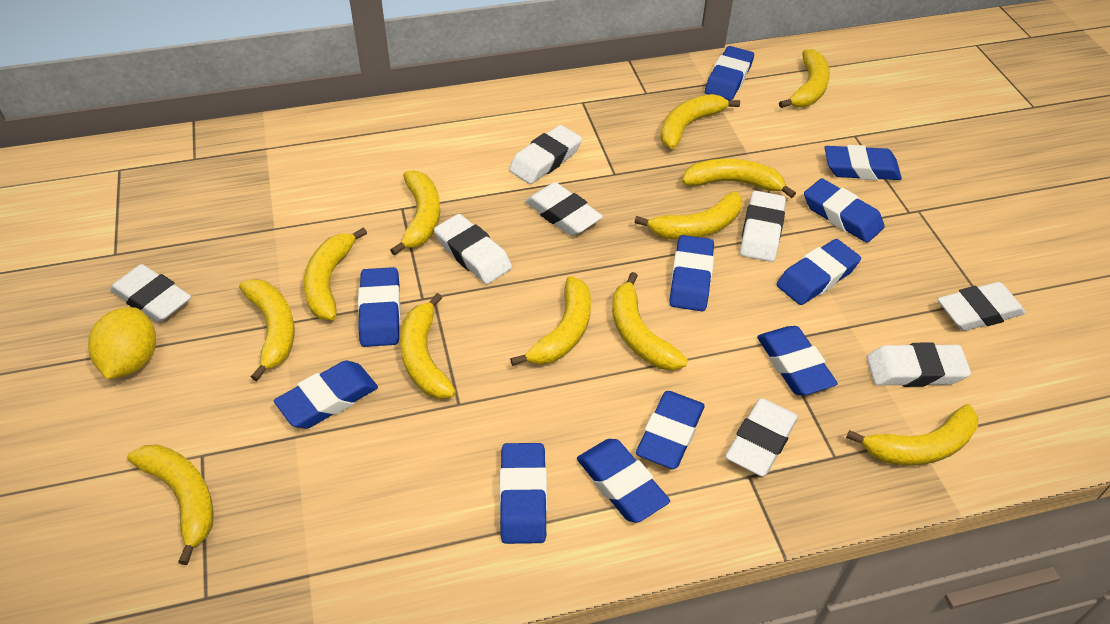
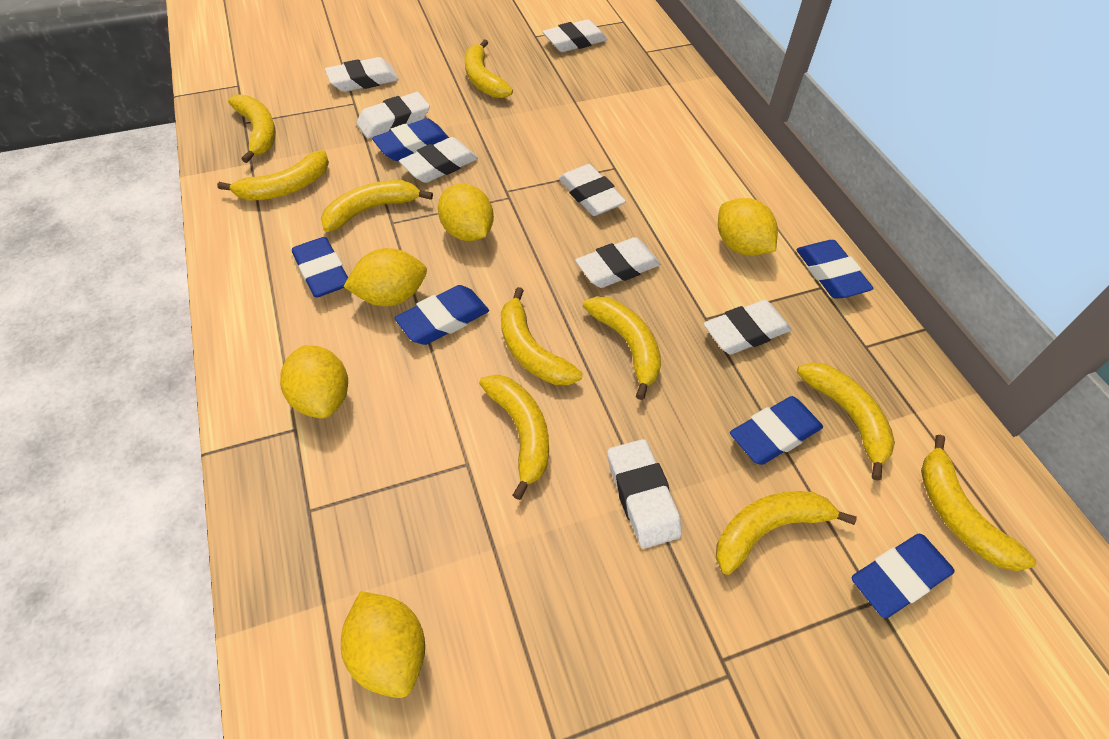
blue eraser: [274,361,378,429] [358,267,401,347] [499,443,547,544] [577,439,670,523] [636,391,705,469] [669,235,714,311] [705,46,754,101] [757,326,838,395] [776,239,861,305] [804,178,885,243] [825,145,902,180] = 11 -> [292,237,348,298] [372,118,449,161] [395,285,489,345] [730,396,823,465] [796,240,874,299] [852,534,955,619] = 6
yellow banana: [127,444,214,565] [239,279,294,381] [304,227,367,320] [390,171,440,256] [400,293,456,399] [510,276,591,366] [612,272,688,370] [635,191,743,240] [660,94,740,149] [682,159,796,198] [779,49,830,108] [846,404,978,466] = 12 -> [217,150,329,201] [228,95,276,163] [321,180,433,232] [465,39,513,98] [479,374,549,500] [501,287,583,385] [583,296,661,400] [716,491,857,575] [797,362,895,481] [921,435,1036,571] = 10
yellow lemon: [88,307,156,379] = 1 -> [280,345,348,419] [341,591,425,698] [343,248,427,306] [438,183,494,241] [718,198,778,256] = 5

